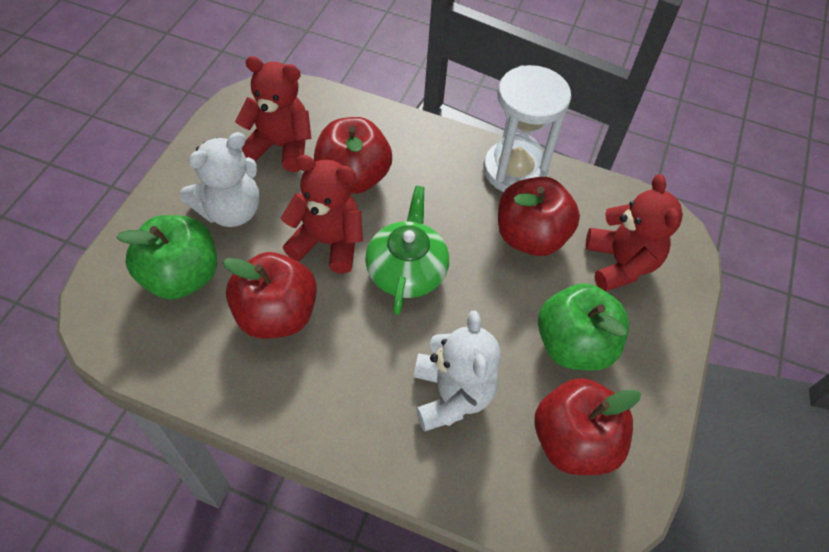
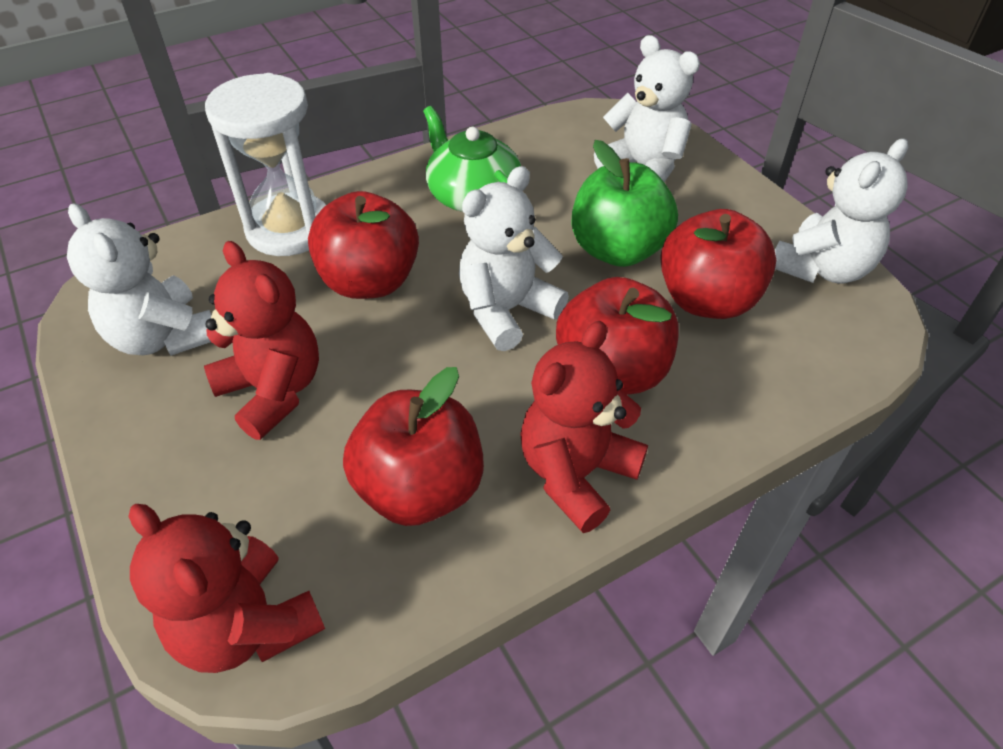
green apple: [116,215,217,300] [538,283,629,371] = 2 -> [572,140,678,267] = 1
white teddy bear: [180,132,259,227] [414,311,501,432] = 2 -> [67,203,212,356] [459,166,569,351] [594,35,700,182] [775,138,908,283] = 4

